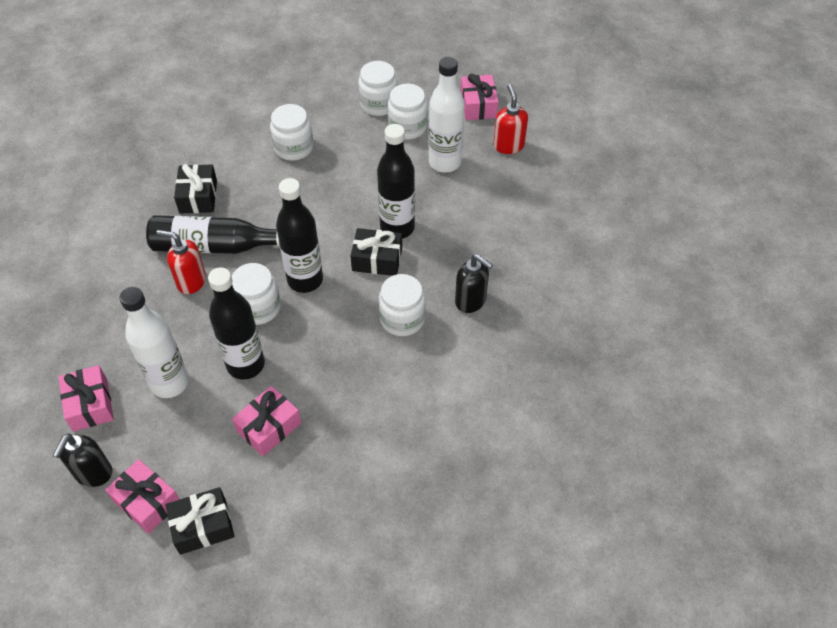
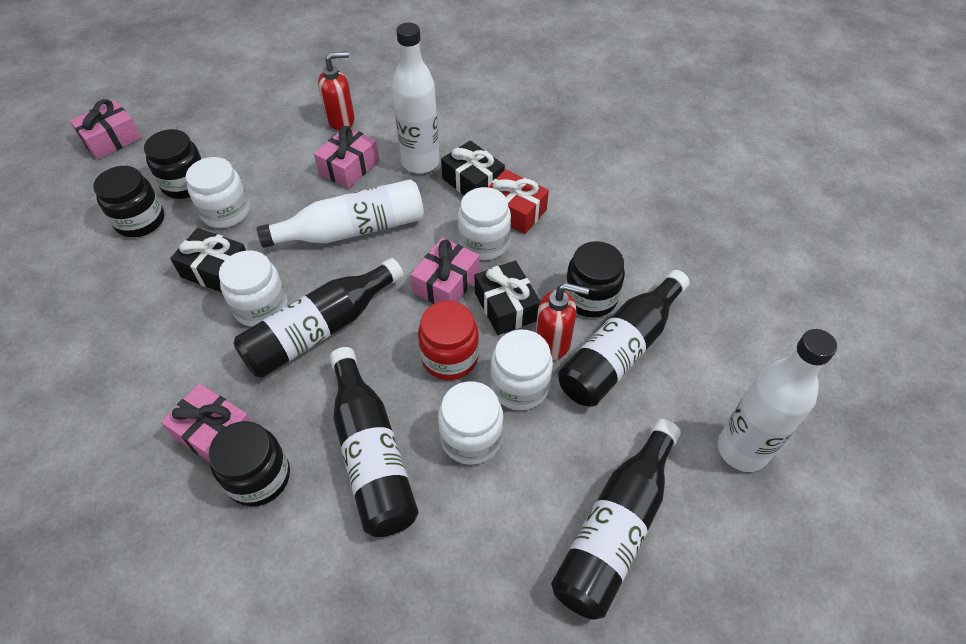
black jar: none = 0 -> [93,166,164,237] [144,129,202,199] [208,421,290,507] [564,241,625,318] = 4
black soap dispenser: [53,434,112,487] [455,254,493,313] = 2 -> none = 0
red gift: none = 0 -> [488,169,549,234] = 1
red jar: none = 0 -> [418,301,479,380] = 1
white bottle: [120,287,189,398] [429,57,465,173] = 2 -> [257,179,424,248] [392,23,440,174] [717,329,837,472] = 3

